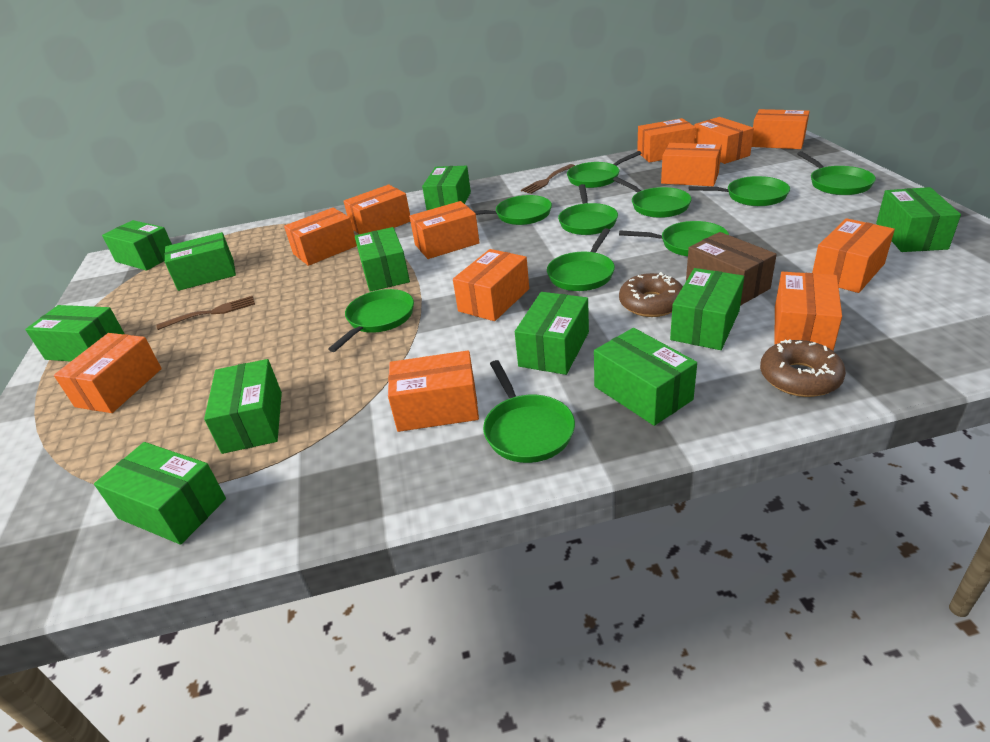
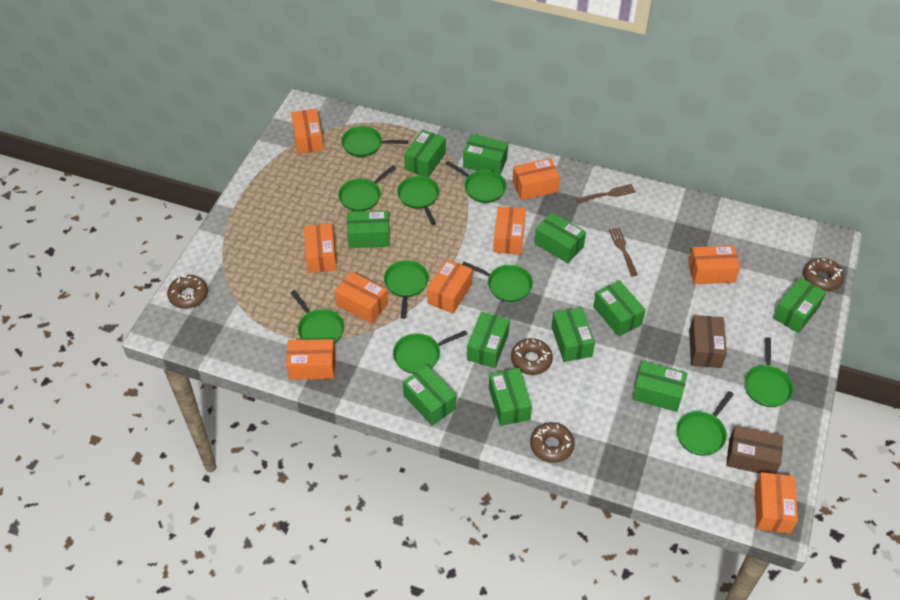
brown box: [686,232,777,306] = 1 -> [689,315,727,368] [726,425,783,474] = 2
brown donut: [619,272,683,317] [760,339,846,397] = 2 -> [167,275,208,309] [511,338,553,375] [530,422,575,463] [803,258,844,291] = 4
orange box: [54,333,162,413] [284,207,357,266] [344,184,410,234] [388,350,479,432] [409,201,480,259] [453,249,529,321] [637,118,696,163] [661,143,722,186] [694,117,754,164] [751,109,810,149] [774,272,842,351] [812,218,895,293] = 12 -> [286,339,335,380] [291,109,324,154] [304,224,337,273] [335,271,388,324] [427,259,473,314] [493,206,526,255] [513,158,560,200] [688,245,740,284] [755,472,798,533] = 9

